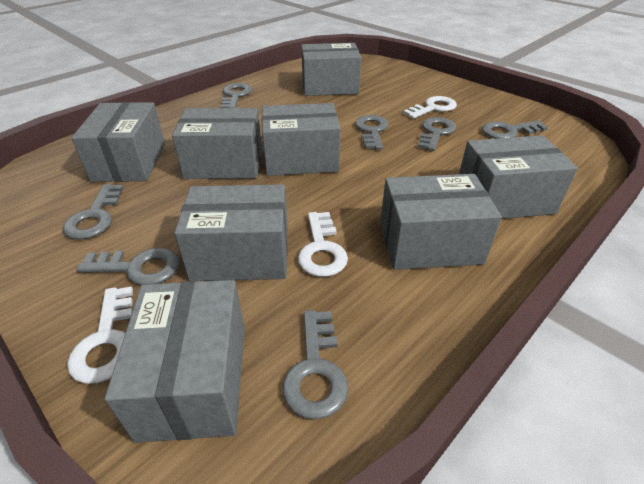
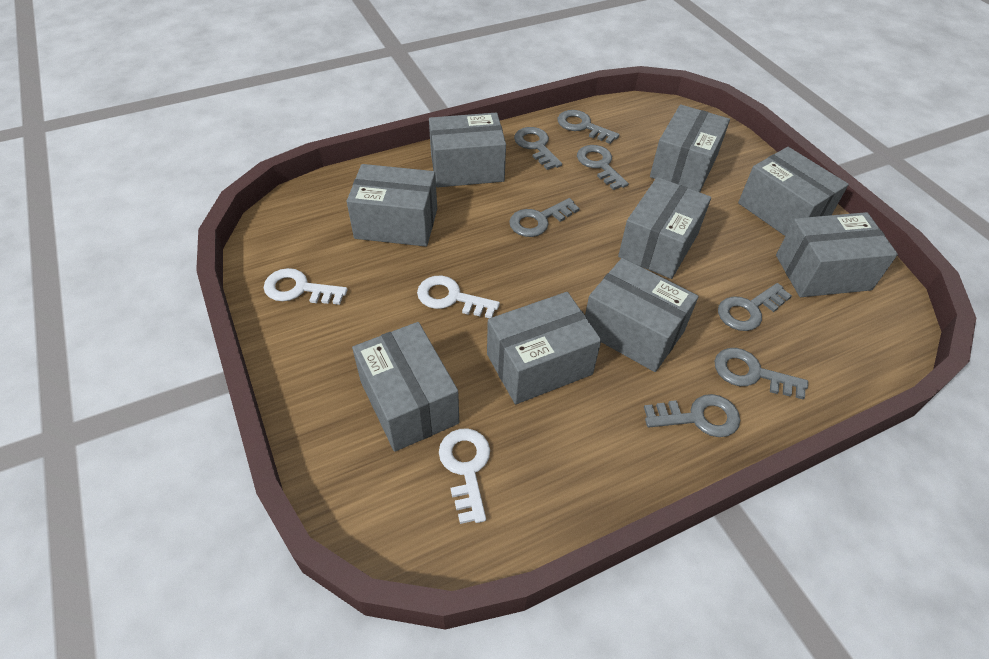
grey box: [71,102,165,182] [105,280,245,443] [172,108,262,179] [174,184,288,281] [262,103,341,176] [301,43,362,96] [380,174,502,270] [459,135,578,219] = 8 -> [347,164,437,247] [352,322,459,452] [429,113,506,187] [487,292,601,404] [585,258,699,372] [618,177,711,279] [650,104,730,192] [738,147,849,236] [776,212,898,297] = 9

